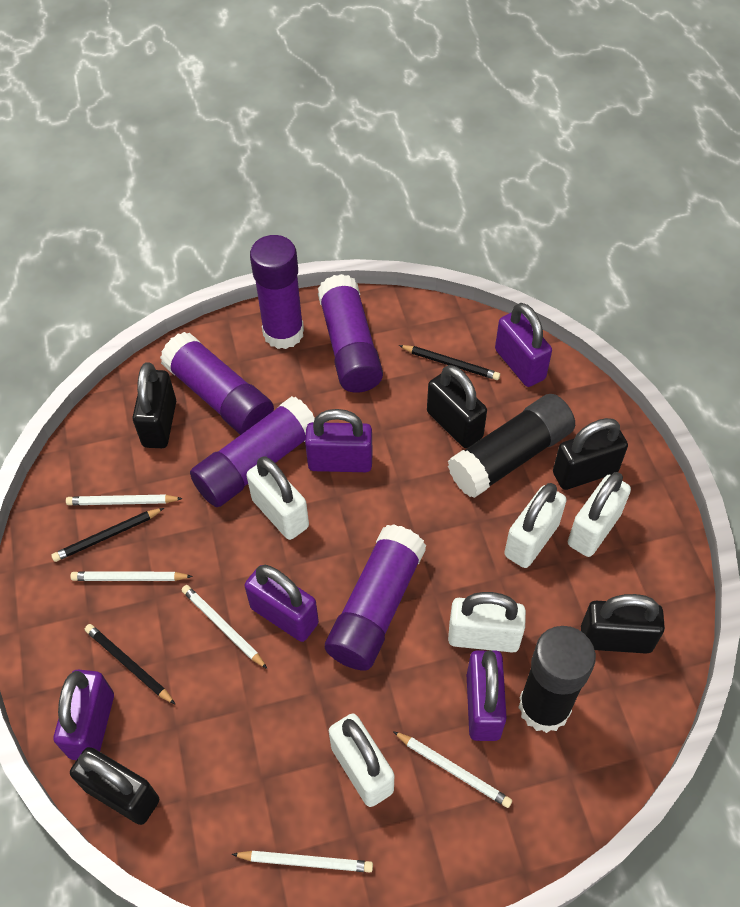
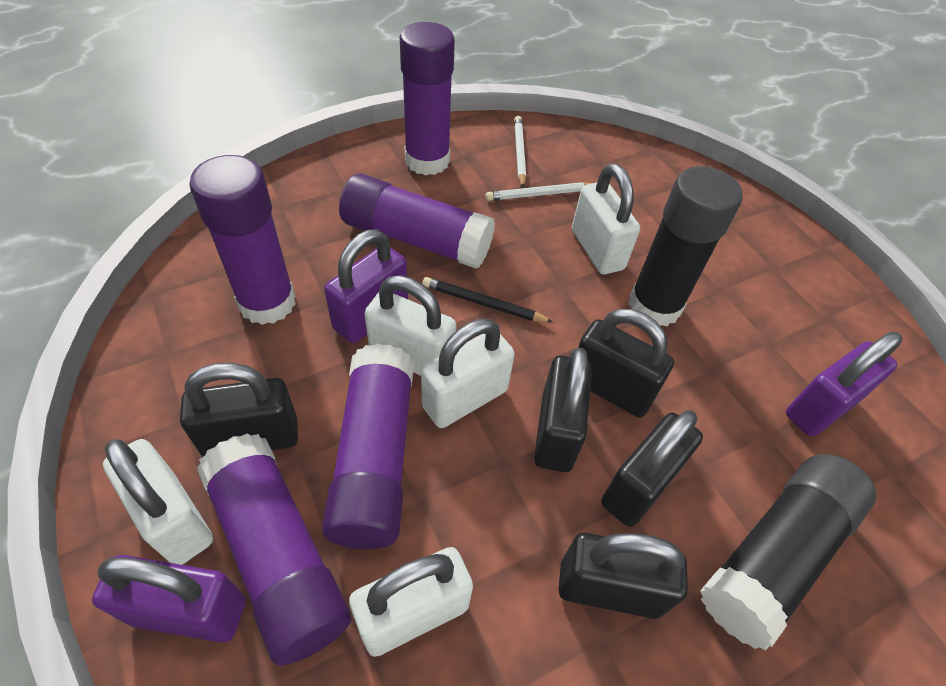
black pencil: [51,508,164,562] [85,624,175,704] [399,345,500,380] = 3 -> [422,277,553,323] = 1
purple padlock: [54,669,114,760] [245,565,319,642] [305,409,373,472] [467,650,507,741] [495,303,552,387] = 5 -> [92,555,246,643] [324,230,408,343] [786,332,903,436] = 3
white pencil: [66,494,183,505] [70,572,193,581] [182,585,267,669] [232,851,373,873] [393,731,512,808] = 5 -> [485,182,592,201] [514,116,526,188] = 2

